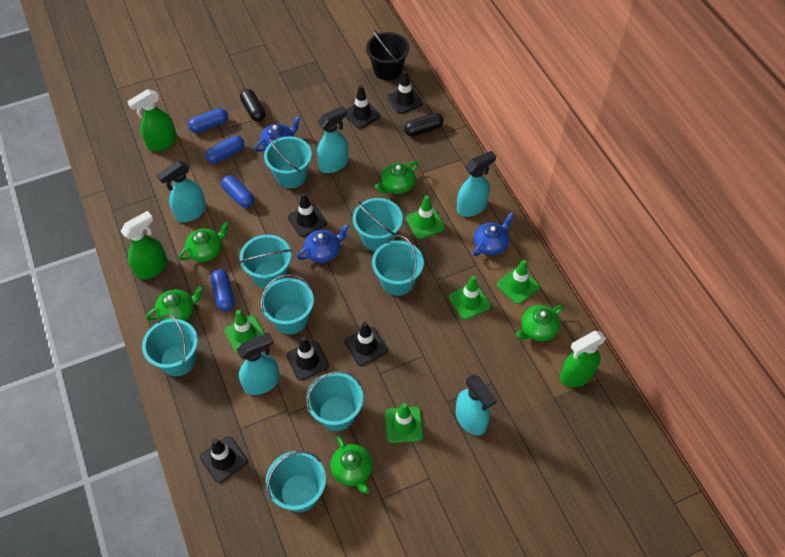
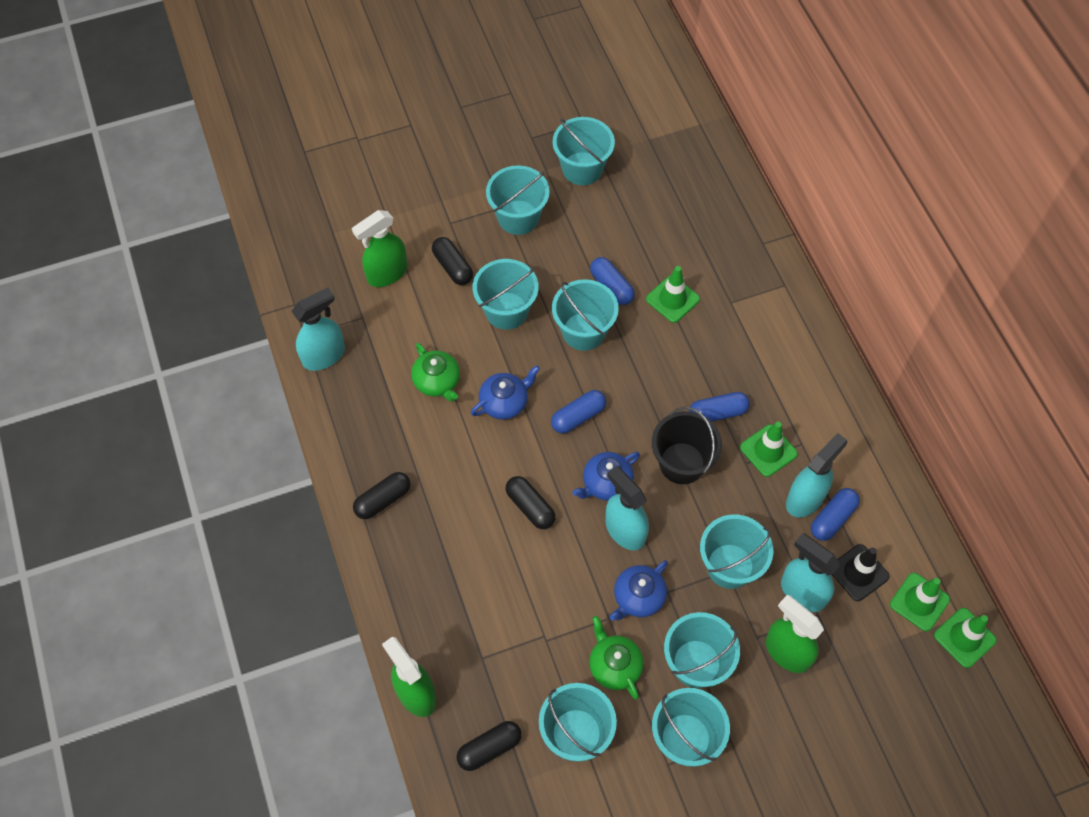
black capsule: [240,89,265,122] [404,113,444,136] = 2 -> [353,472,411,519] [432,237,473,285] [457,721,522,771] [505,476,556,529] = 4
black traffic cone: [200,436,247,483] [287,337,329,380] [288,193,327,237] [345,322,388,366] [346,85,380,129] [387,71,423,114] = 6 -> [832,544,890,601] = 1
green teapot: [146,285,204,321] [178,221,229,262] [330,436,373,494] [375,161,418,194] [516,305,563,341] = 5 -> [411,343,460,402] [589,616,644,699] = 2
green traffic cone: [224,310,265,354] [385,403,423,443] [406,195,445,239] [449,276,491,320] [497,260,540,304] = 5 -> [646,266,700,323] [740,422,798,477] [890,573,950,631] [934,608,997,668] = 4
turquoise spray bottle: [157,161,206,222] [237,333,280,395] [317,106,348,173] [456,374,497,436] [457,151,496,217] = 5 -> [291,288,345,371] [605,466,649,551] [781,533,840,612] [786,433,847,517] = 4

